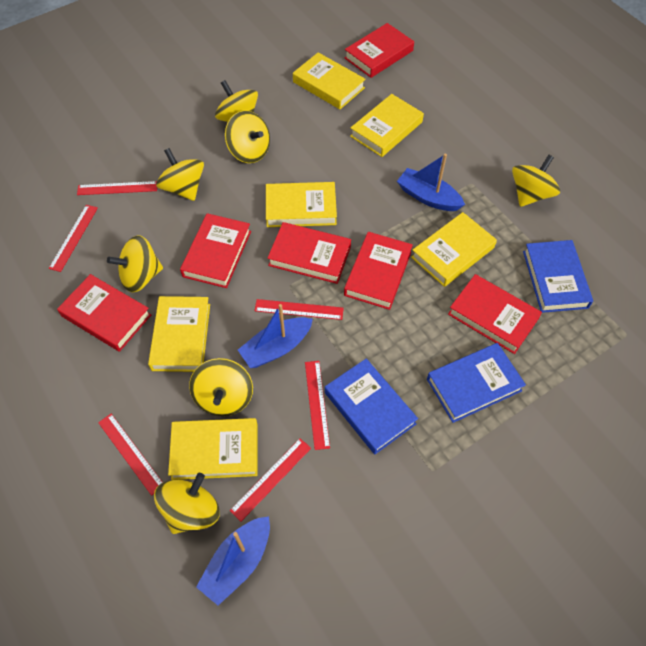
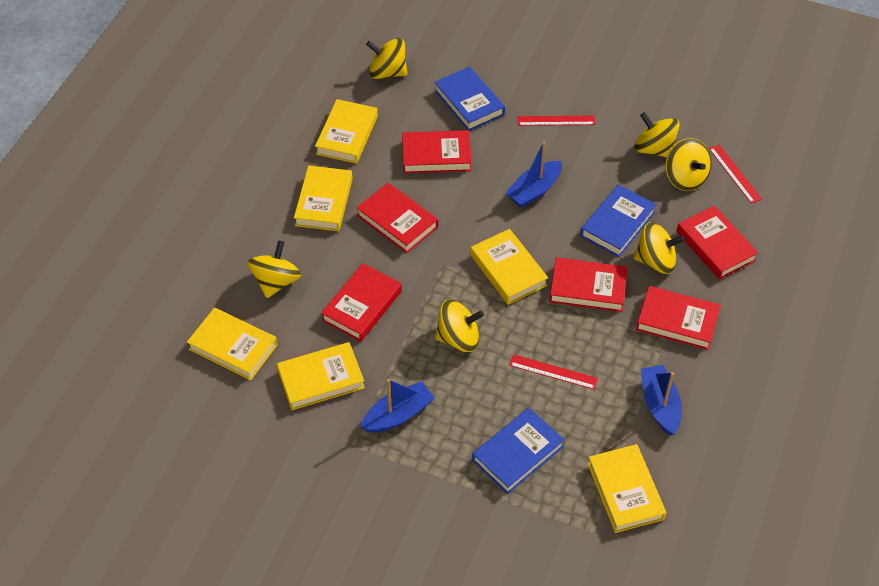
red ruler: [49,205,98,272] [77,181,157,195] [98,414,163,496] [230,438,311,522] [255,299,344,320] [305,361,330,450] = 6 -> [509,354,598,390] [518,116,595,126] [709,145,762,204] = 3
yellow spinning top: [107,235,163,293] [154,473,220,534] [156,148,204,201] [189,358,253,416] [215,80,258,122] [225,111,270,163] [512,155,560,207] = 7 -> [247,240,301,298] [366,38,407,79] [435,300,484,352] [633,222,685,274] [635,112,680,158] [665,138,712,191] = 6

